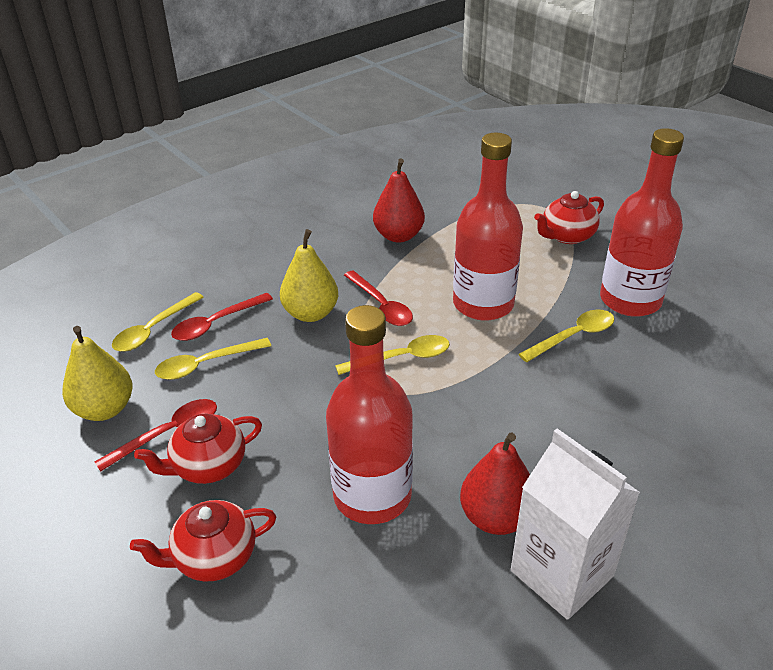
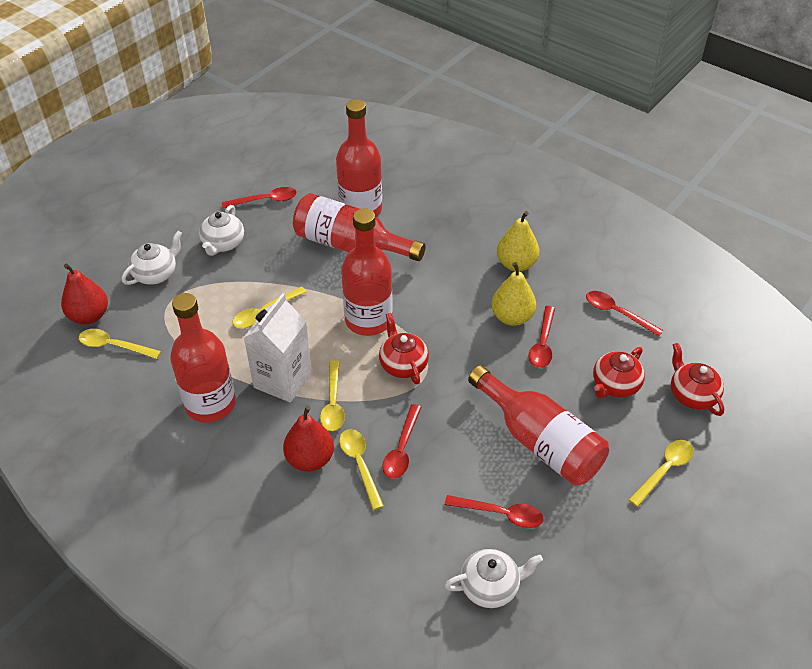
red bottle: [326,305,413,524] [453,133,523,321] [600,128,684,317] = 3 -> [170,293,236,422] [293,193,426,261] [336,99,382,217] [341,208,393,336] [468,365,609,486] = 5
red spoon: [95,399,217,472] [171,293,273,341] [344,270,413,326] = 3 -> [222,187,297,208] [382,404,421,479] [444,495,543,528] [529,306,555,368] [586,291,663,336] = 5
white teapot: none = 0 -> [122,231,182,285] [199,205,244,256] [445,549,543,608] = 3
yellow spoon: [112,292,204,352] [155,338,271,380] [335,335,450,375] [519,310,615,362] = 4 -> [79,329,161,359] [233,286,306,328] [320,360,345,431] [339,429,384,510] [629,440,694,507] = 5

